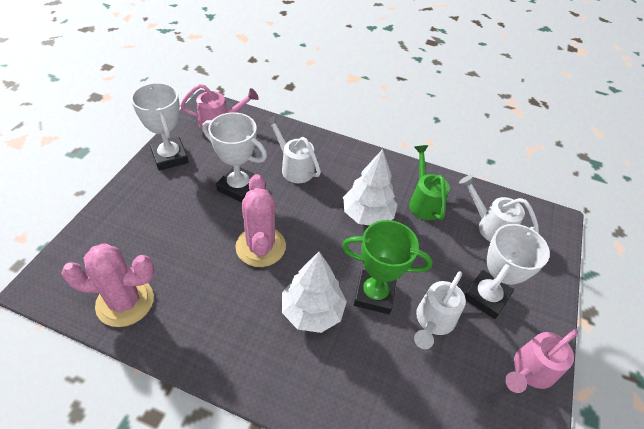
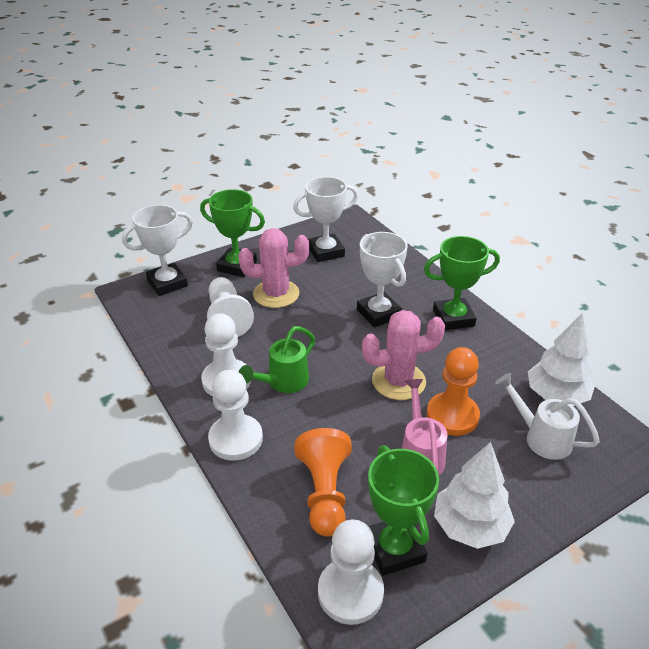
green trophy: [342,220,433,314] = 1 -> [200,189,265,277] [368,445,439,576] [424,236,500,330] = 3
orange pawn: none = 0 -> [294,428,352,537] [427,347,480,436] = 2
pink watering can: [180,84,259,131] [505,329,579,393] = 2 -> [402,379,448,475] = 1
white pawn: none = 0 -> [201,313,251,396] [207,277,254,337] [208,370,263,461] [318,520,384,625] = 4
white watering can: [264,115,321,183] [414,271,466,349] [459,175,539,242] = 3 -> [495,373,600,460] = 1

